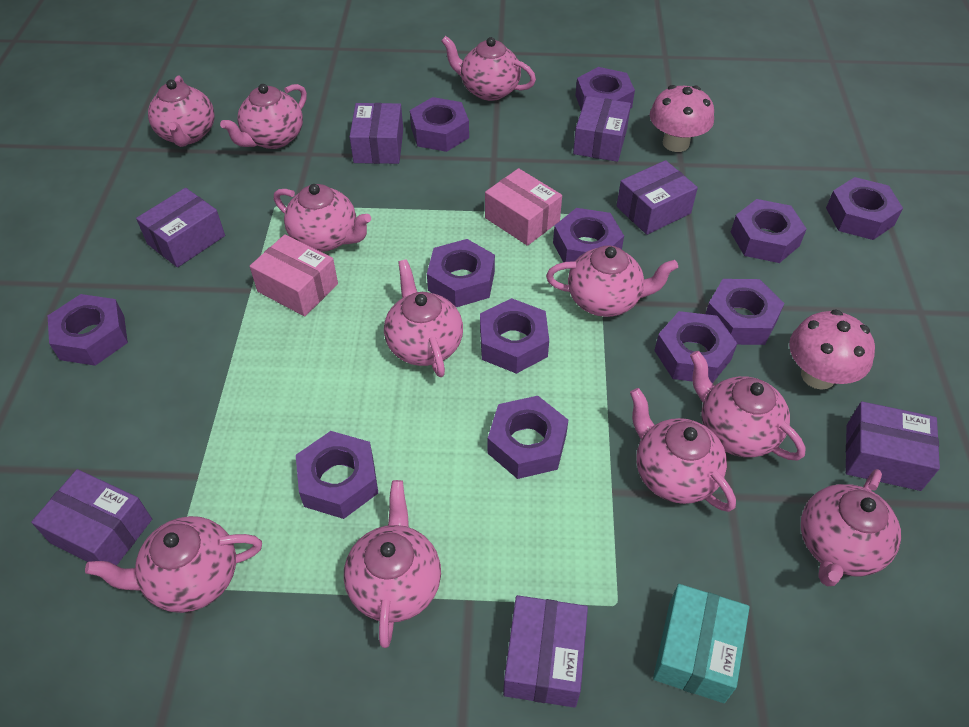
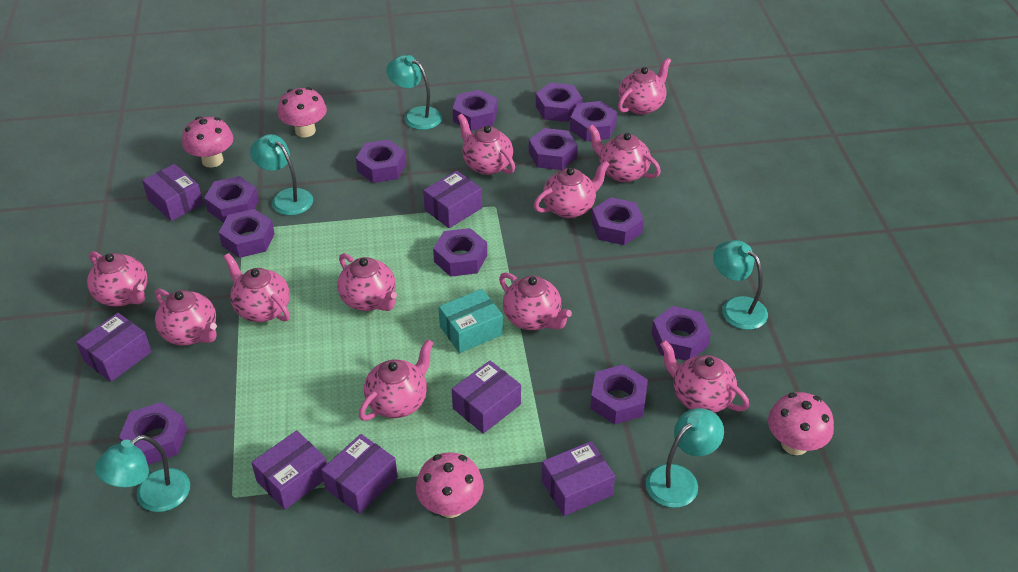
pink box: [250,234,338,316] [485,168,562,246] = 2 -> none = 0
pink mushroom: [650,85,714,152] [789,310,875,390] = 2 -> [182,116,233,168] [278,87,327,137] [416,452,484,518] [768,392,834,455] = 4
turquoise lamp: none = 0 -> [95,435,190,512] [250,134,313,215] [386,55,442,130] [646,408,724,508] [713,240,768,330] = 5

